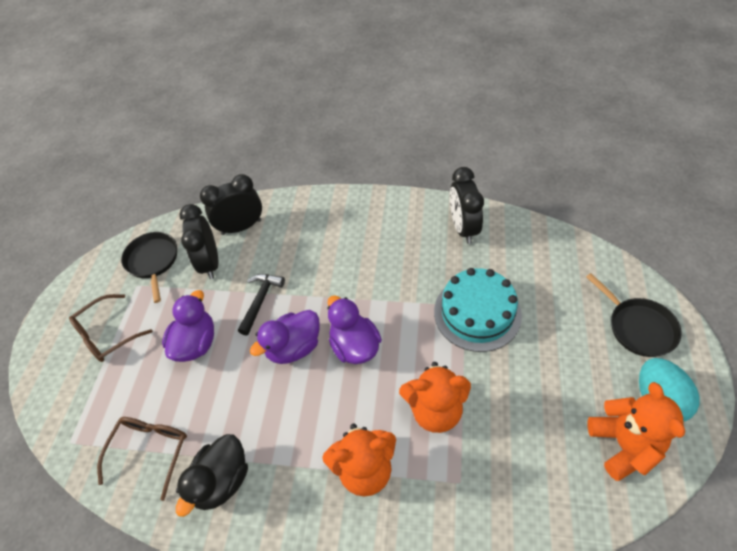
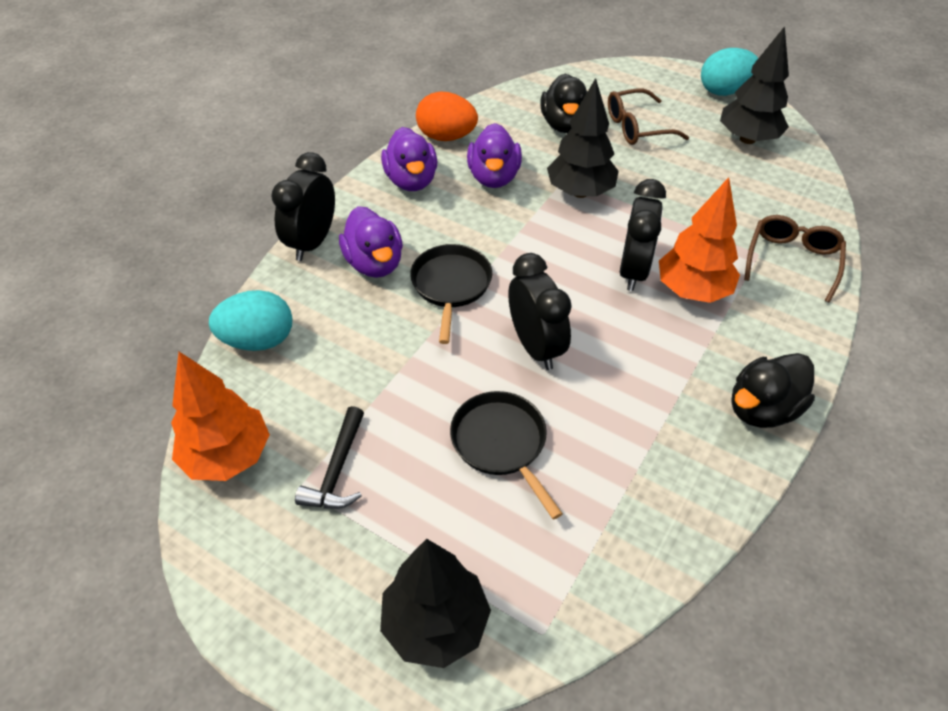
black duck: [176,434,248,517] = 1 -> [540,74,588,133] [732,353,815,428] = 2
black tree: none = 0 -> [380,539,491,668] [547,78,619,198] [720,26,789,144] = 3
orange egg: none = 0 -> [416,91,478,141] = 1
orange teddy bear: [322,424,396,497] [399,362,471,433] [588,382,685,481] = 3 -> none = 0
orange tree: none = 0 -> [171,352,270,481] [659,177,740,303] = 2
turquoise cake: [434,268,522,352] = 1 -> none = 0
turquoise egg: [639,358,700,422] = 1 -> [209,290,293,351] [701,48,758,96] = 2

